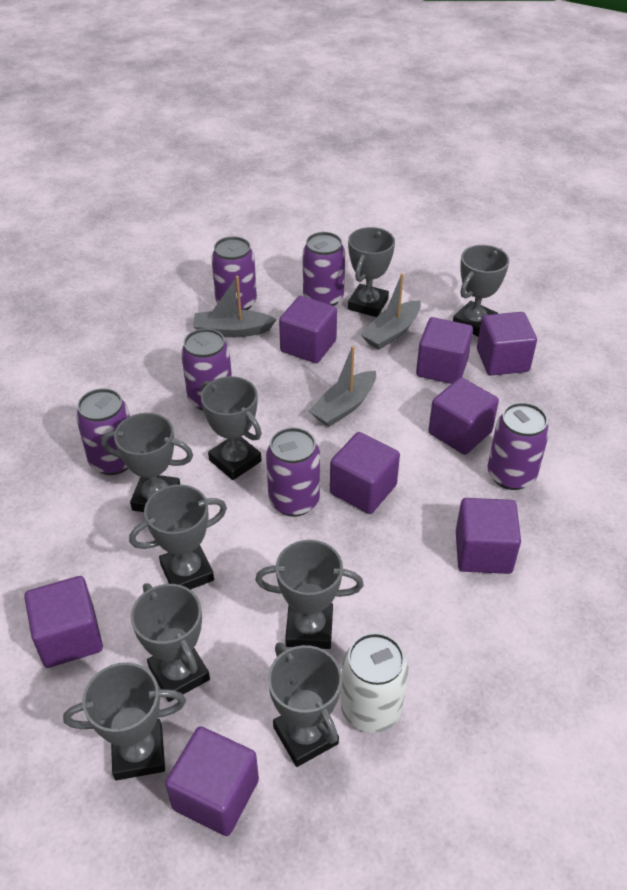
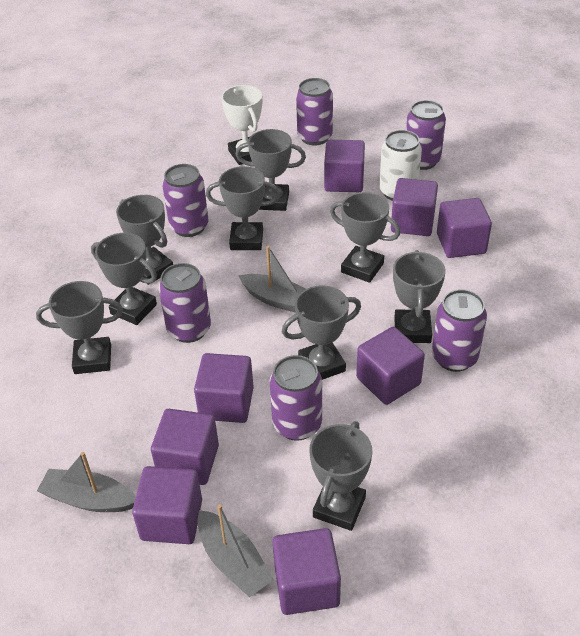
white trophy: none = 0 -> [221,85,262,165] = 1

